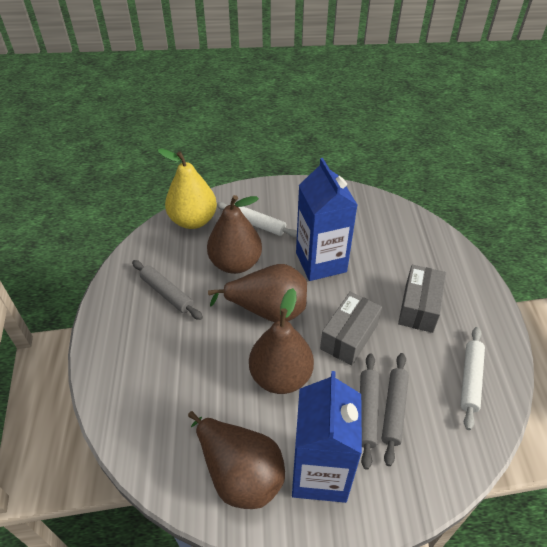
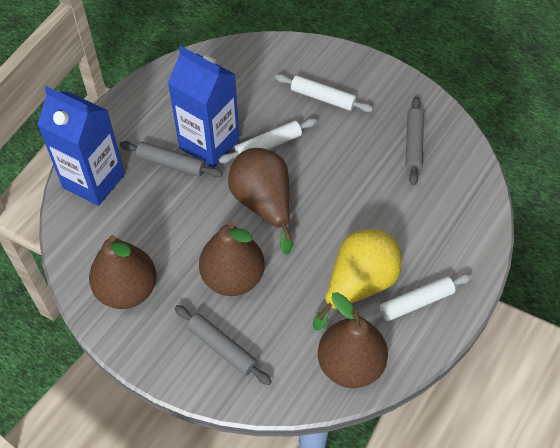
grey box: [320,292,382,365] [398,265,446,333] = 2 -> none = 0
white rolling pin: [217,202,297,238] [460,327,485,430] = 2 -> [218,118,317,163] [275,74,373,112] [364,274,472,324] = 3

